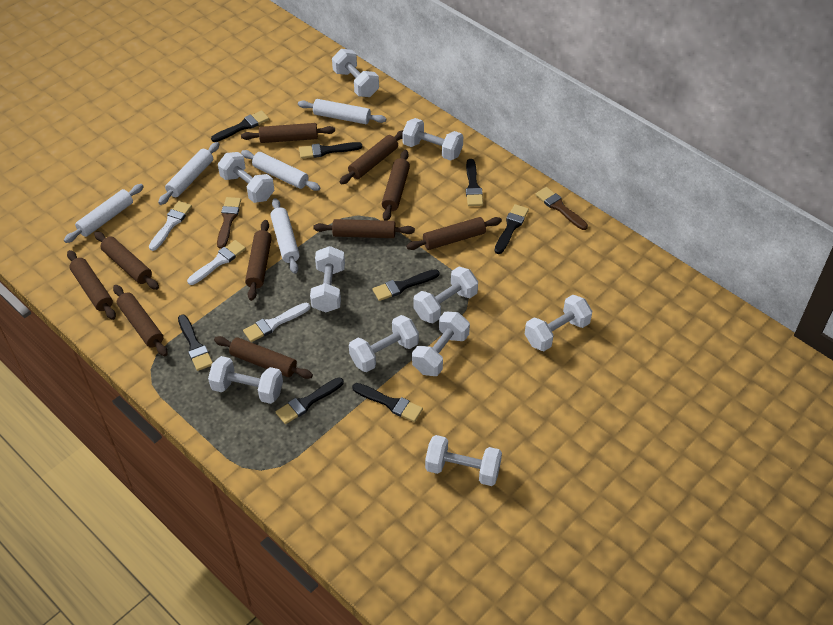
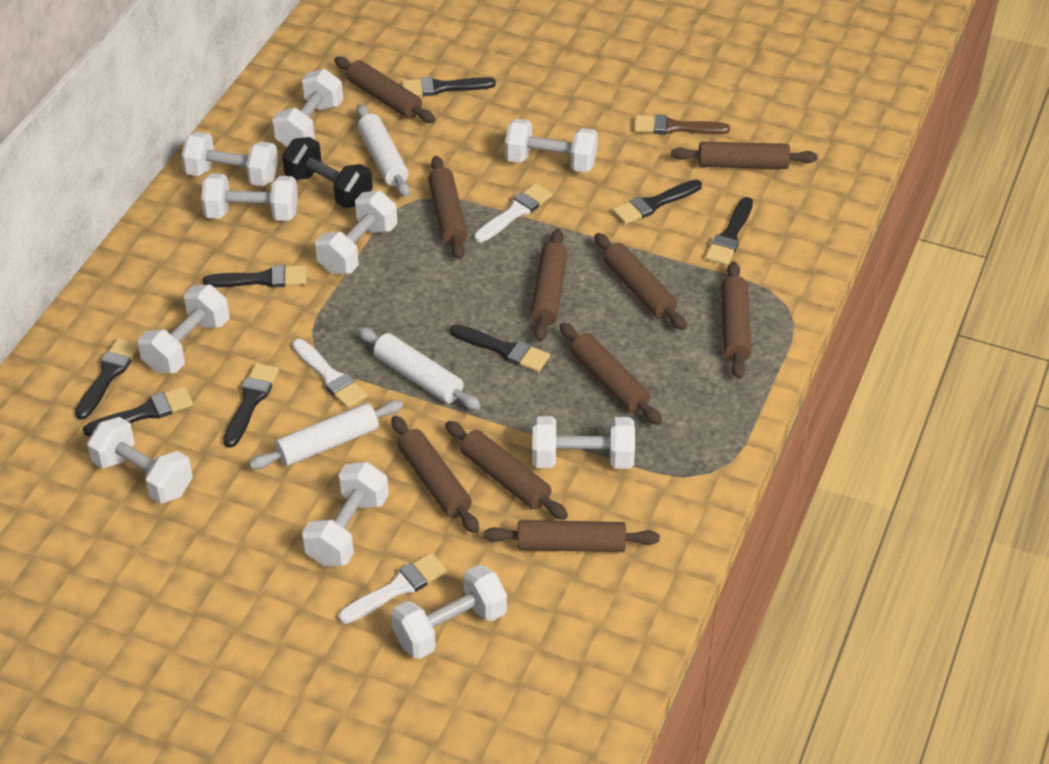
black dumbbell: none = 0 -> [282,137,373,208] = 1
brown brush: [217,197,241,249] [535,187,588,230] = 2 -> [634,114,730,134] = 1
white rolling pin: [64,184,144,243] [158,142,219,205] [241,150,320,191] [270,198,300,274] [298,99,386,124] = 5 -> [249,400,403,470] [356,104,410,197] [358,327,481,410] = 3

